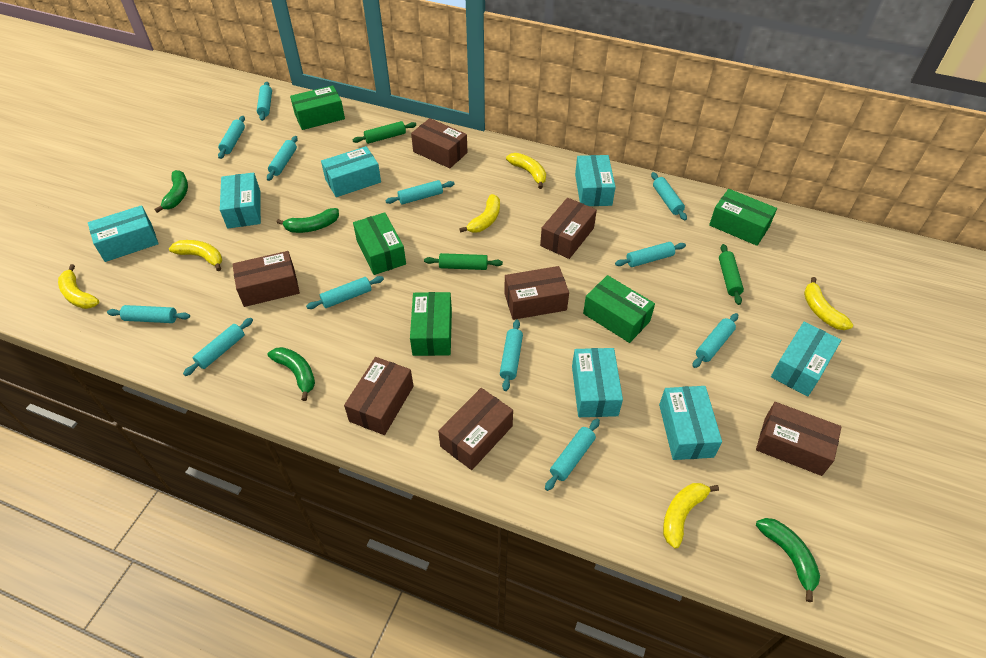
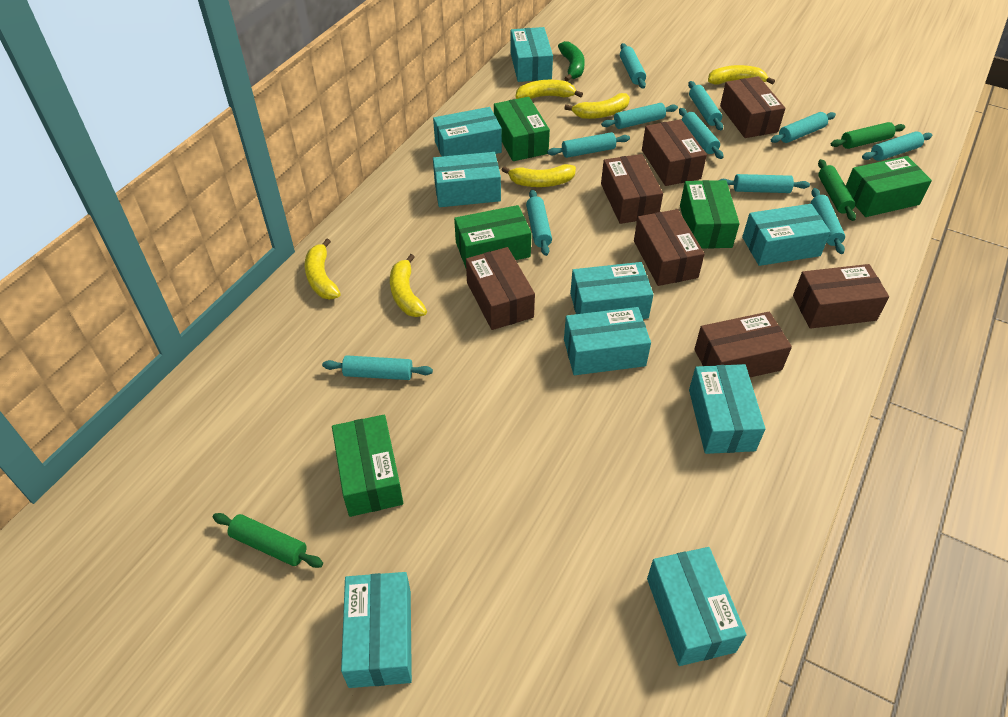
green banana: [155,170,188,213] [267,347,315,401] [277,208,339,233] [756,518,820,602] = 4 -> [558,41,585,81] = 1
turquoise box: [88,205,159,262] [220,172,261,229] [321,146,381,197] [572,348,623,417] [575,155,616,206] [659,386,722,460] [771,322,841,397] = 7 -> [341,572,412,688] [433,107,502,157] [433,152,501,207] [510,27,553,82] [564,307,651,375] [570,262,654,319] [647,547,747,666] [689,364,765,454] [742,204,830,266] = 9
turquoise rolling pin: [107,305,190,323] [183,318,253,376] [218,116,245,159] [257,82,272,121] [267,136,298,181] [306,276,384,309] [385,180,454,205] [500,319,523,391] [545,419,600,491] [615,242,686,267] [651,172,687,220] [693,313,738,368] = 12 -> [322,355,433,380] [526,190,552,256] [547,132,630,158] [601,103,678,129] [620,43,646,89] [679,108,723,159] [688,81,723,130] [720,174,810,193] [771,112,836,143] [811,188,845,254] [862,131,932,161] = 11

